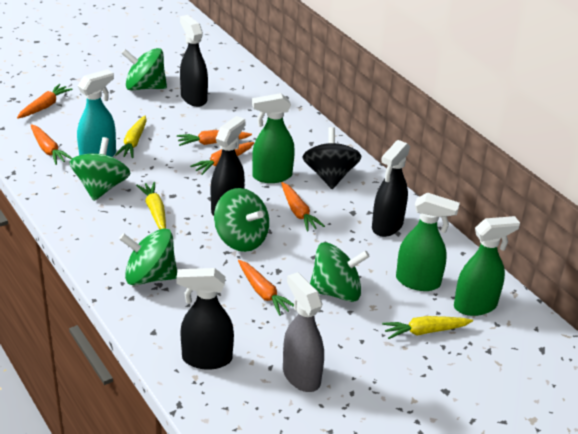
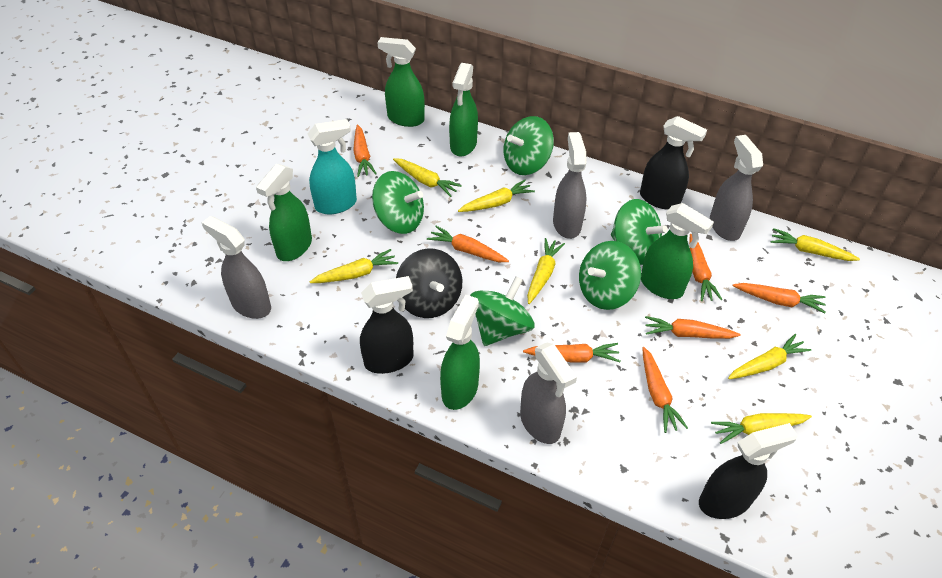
black spray bottle: [176,268,234,370] [180,15,208,107] [211,116,246,216] [372,140,410,237] = 4 -> [360,276,413,374] [640,116,707,210] [699,423,798,519] = 3
green spray bottle: [252,93,295,183] [396,193,460,291] [454,216,520,316] = 3 -> [256,164,312,261] [377,37,425,127] [440,295,480,410] [449,63,478,157] [641,203,714,299] = 5
grey spray bottle: [283,272,324,392] = 1 -> [202,216,271,319] [520,342,577,444] [553,132,587,239] [710,135,763,241] = 4
orange carrot: [17,84,73,119] [31,124,72,165] [177,130,252,146] [190,142,254,175] [238,260,294,316] [281,182,325,231] = 6 -> [353,124,377,177] [427,226,509,262] [523,343,620,363] [642,347,688,433] [645,316,741,339] [689,234,723,301] [733,283,826,313] = 7
yellow carrot: [115,116,147,158] [136,182,166,229] [382,316,473,339] = 3 -> [310,249,398,283] [393,158,462,197] [458,180,535,212] [527,238,565,304] [711,413,812,444] [728,334,811,379] [771,228,860,261] = 7

